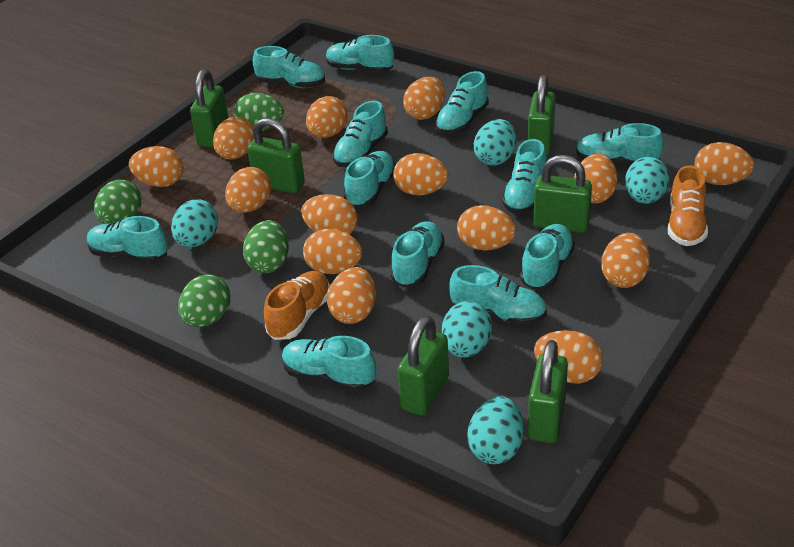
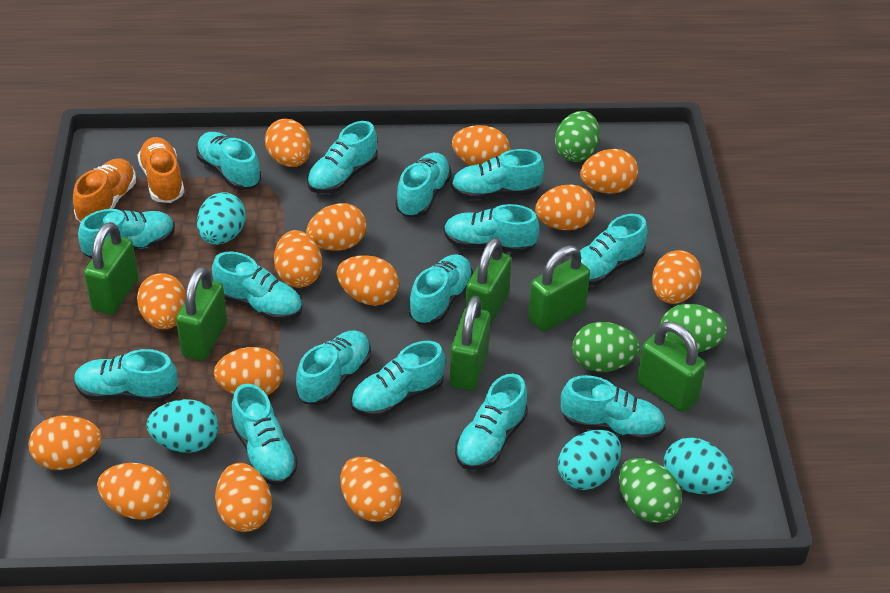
turquoise egg: [171,200,218,247] [442,301,492,358] [468,396,523,464] [474,119,516,166] [625,157,670,204] = 5 -> [146,399,219,453] [197,192,246,245] [558,430,621,490] [664,437,734,494] = 4
turquoise shoe: [87,216,168,263] [253,46,325,88] [282,336,376,391] [326,35,394,73] [333,101,388,167] [344,151,395,208] [391,221,445,287] [436,71,489,134] [449,265,547,326] [502,139,547,214] [520,224,575,290] [576,123,664,165] = 12 -> [74,349,178,402] [78,209,175,259] [196,132,261,190] [212,251,302,321] [231,383,298,485] [296,330,371,405] [307,121,377,194] [351,341,445,418] [395,153,452,217] [408,254,473,325] [444,204,539,253] [451,149,544,200] [455,374,528,470] [561,375,666,442] [580,214,648,286] = 15

